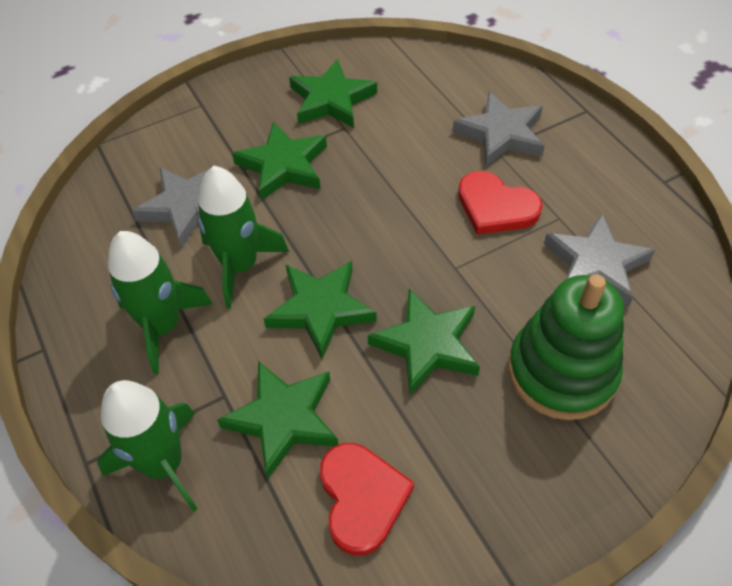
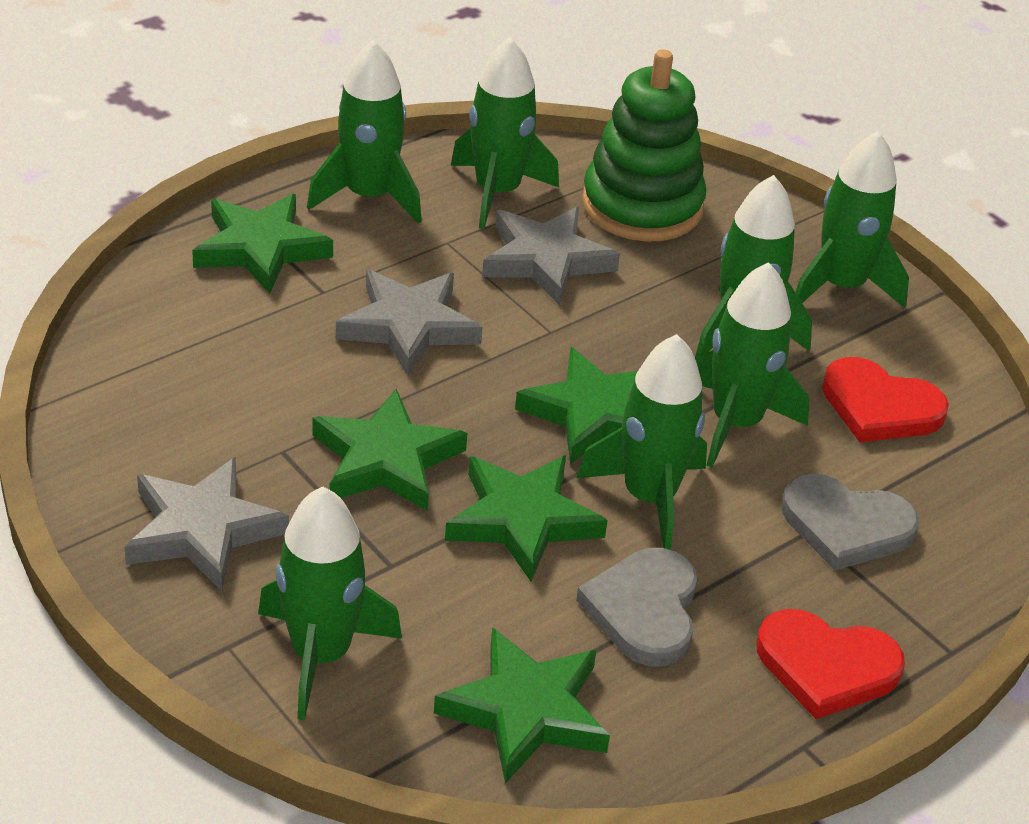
green rocket: [97,380,197,512] [108,231,213,374] [198,166,289,309] = 3 -> [258,487,402,720] [307,40,422,224] [451,37,559,229] [576,334,707,550] [695,175,812,360] [696,262,809,468] [795,131,909,308] = 7
grey heart: none = 0 -> [576,548,698,666] [782,474,919,571] = 2

